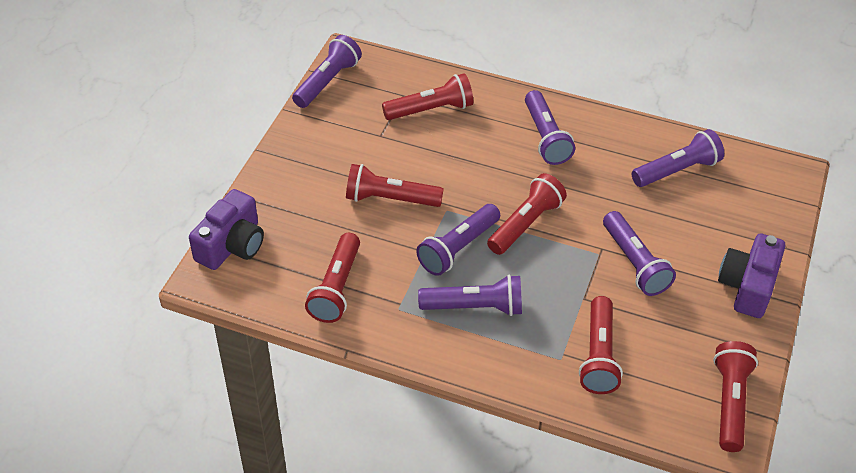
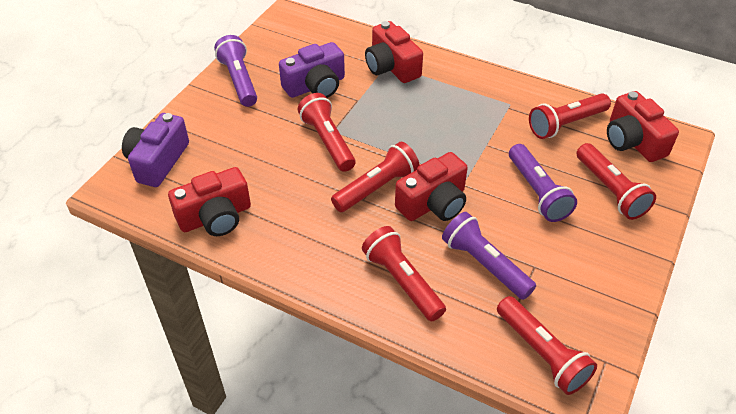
purple flashlight: [292,35,362,108] [416,204,500,276] [418,275,522,316] [525,90,575,165] [603,211,676,296] [632,129,724,187] = 6 -> [214,35,257,107] [442,212,536,300] [509,144,577,222] = 3
red camera: none = 0 -> [168,167,251,236] [365,21,423,83] [395,152,468,221] [607,91,679,162] = 4

